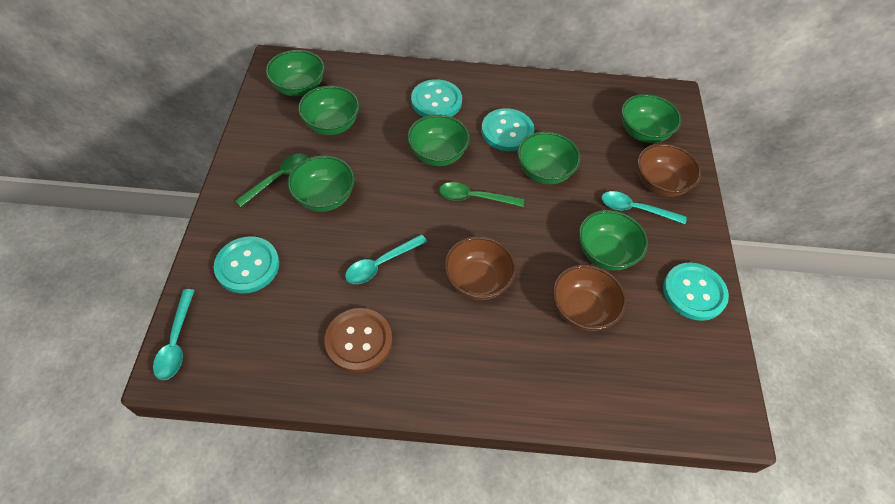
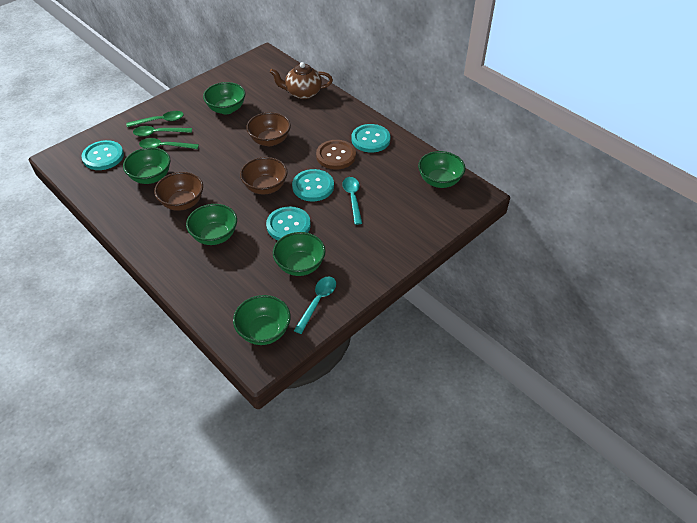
brown teapot: none = 0 -> [270,62,333,99] = 1
green bowl: [266,50,325,96] [288,155,355,212] [298,86,359,135] [407,114,470,166] [517,132,581,185] [579,210,648,270] [621,94,681,143] = 7 -> [123,147,171,184] [186,204,237,245] [203,82,245,114] [233,295,291,345] [273,232,325,276] [418,151,465,188] = 6
green spoon: [235,154,308,207] [439,182,524,207] = 2 -> [126,111,184,127] [133,126,192,137] [139,138,199,149] = 3
turquoise spoon: [153,289,195,380] [345,234,427,284] [601,191,687,224] = 3 -> [294,276,336,334] [342,177,362,225] = 2

